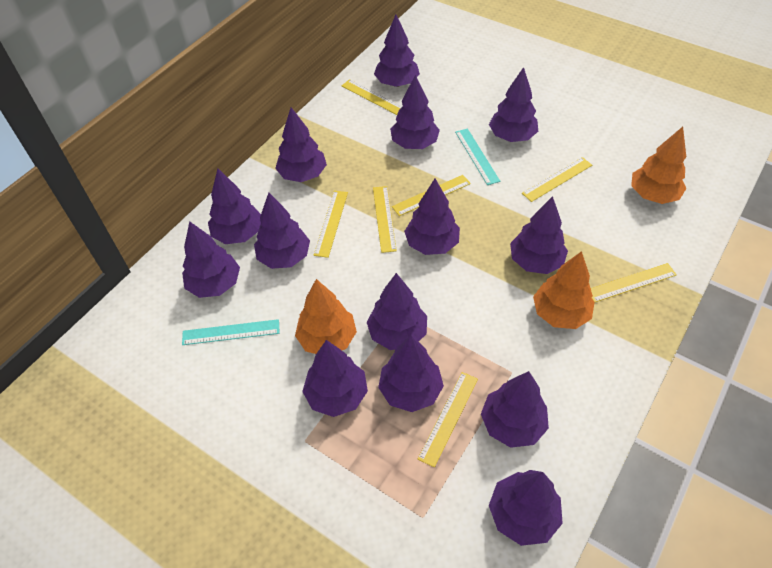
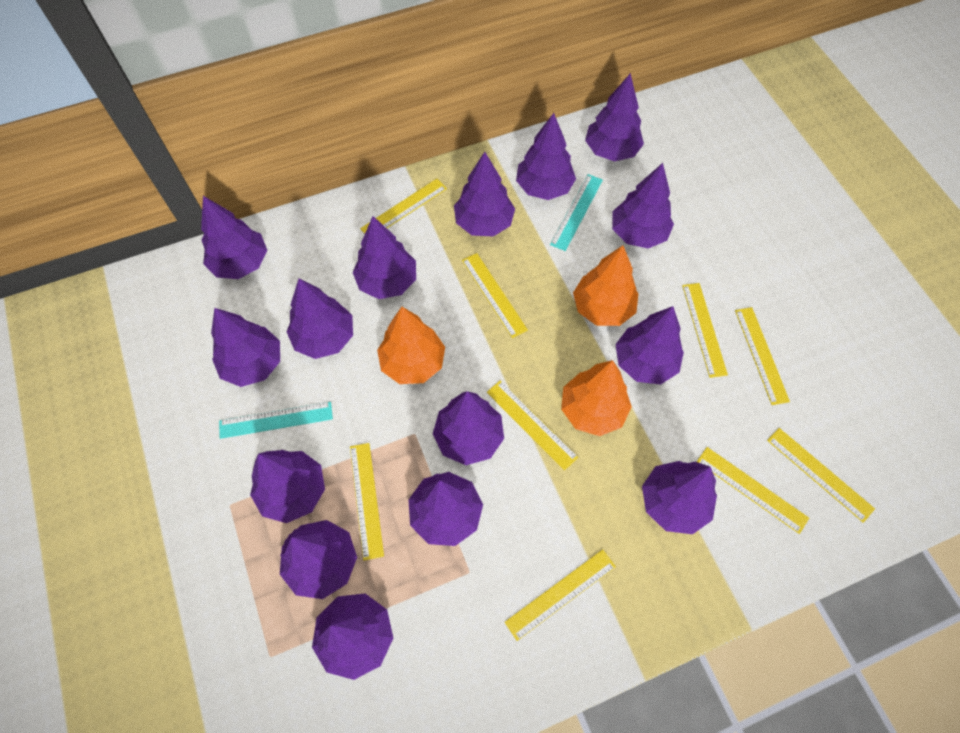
purple tree: [182,221,240,298] [208,168,261,244] [254,193,310,269] [275,107,327,182] [302,340,368,417] [367,273,427,350] [374,15,420,87] [378,335,444,412] [390,75,440,149] [404,179,460,255] [481,371,549,448] [489,67,538,142] [489,470,563,546] [510,196,568,274] = 14 -> [201,196,267,279] [211,308,280,387] [250,450,325,523] [280,520,357,599] [286,279,353,359] [312,593,393,680] [353,216,416,299] [409,472,483,546] [433,391,504,465] [454,152,515,237] [516,113,576,200] [585,73,644,161] [612,163,674,248] [615,306,684,384] [642,461,717,534] = 15
yellow ruler: [314,190,348,258] [341,79,402,115] [373,186,397,253] [392,175,471,216] [418,372,478,468] [522,157,592,202] [591,263,677,303] = 7 -> [350,443,384,561] [360,179,447,234] [462,253,528,338] [487,380,578,470] [505,549,616,641] [682,283,728,378] [697,447,809,534] [735,307,790,405] [767,428,875,523] = 9

